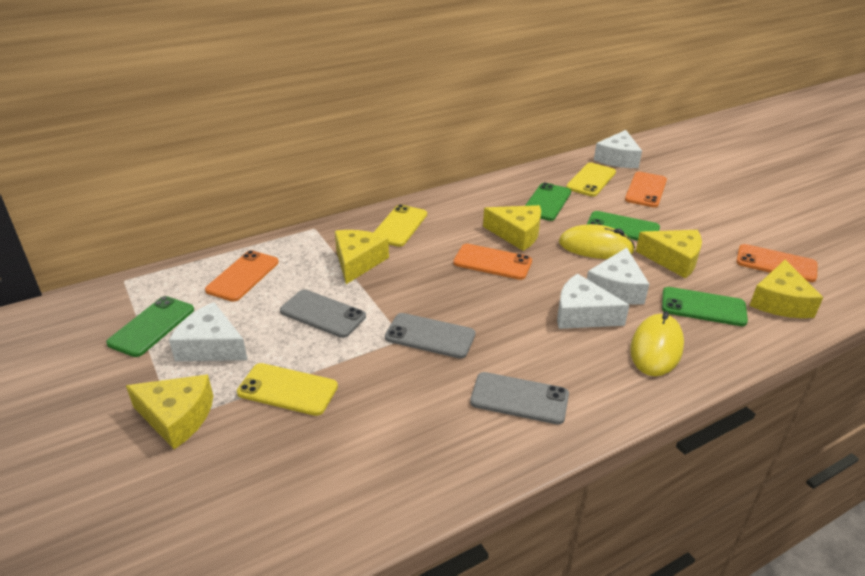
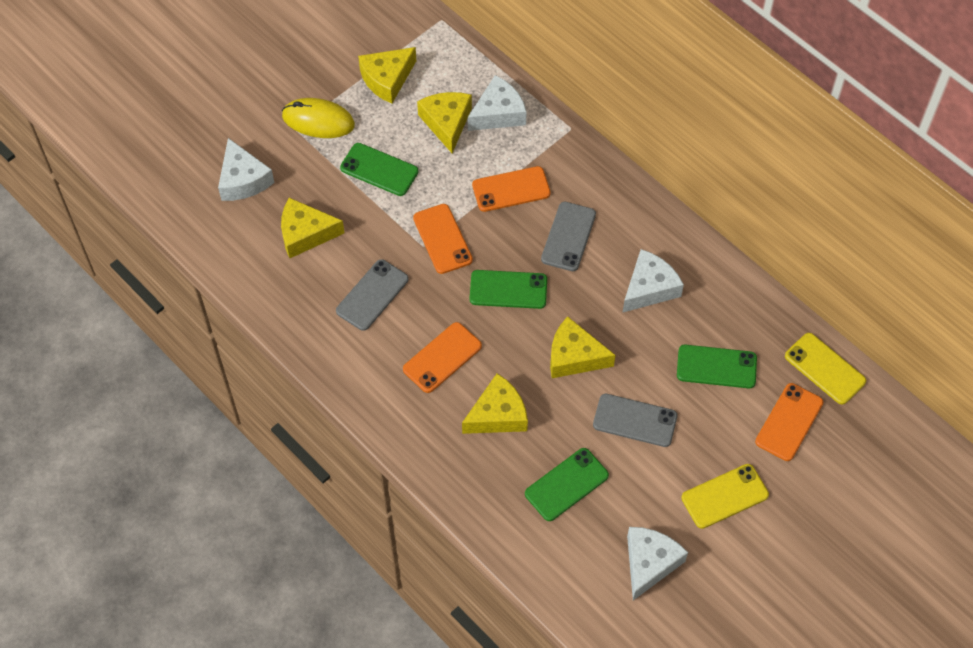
yellow mouse: [559,224,635,259] [630,311,684,376] = 2 -> [282,98,355,138] = 1
yellow phone: [237,363,338,416] [373,204,427,247] [566,163,616,197] = 3 -> [681,464,769,529] [785,333,866,405] = 2

